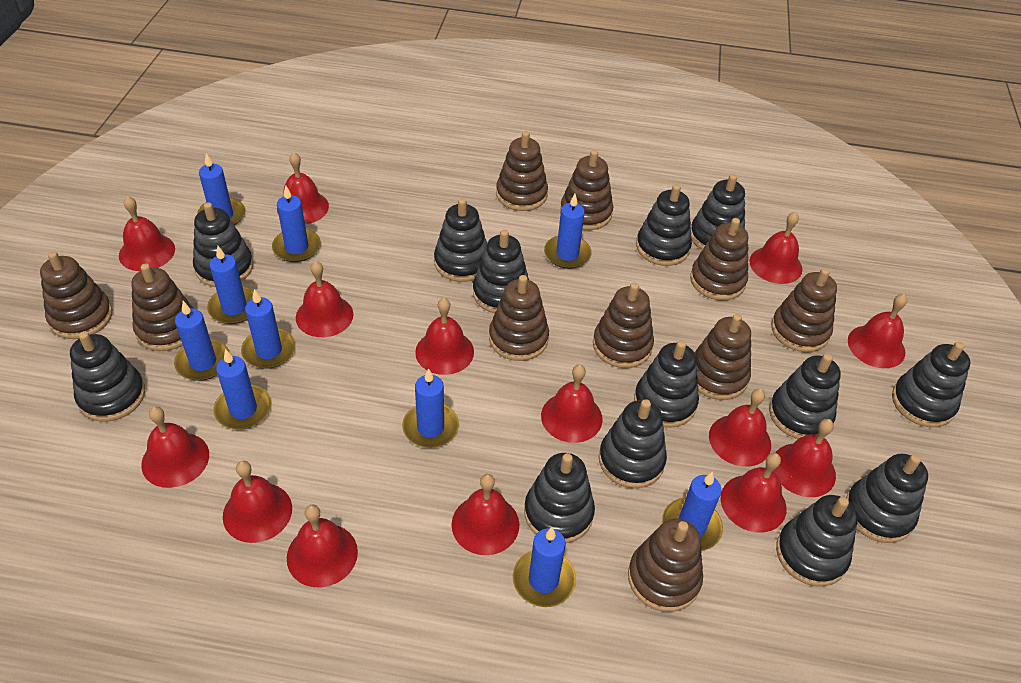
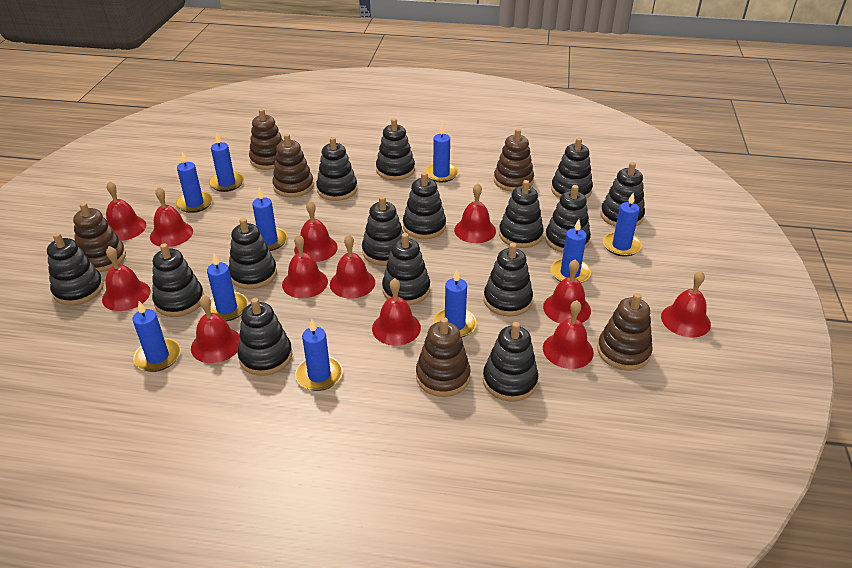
black stacking toy: [70,331,145,422] [193,202,253,287] [434,198,487,282] [473,230,529,313] [524,453,595,543] [599,399,667,488] [634,340,699,428] [636,184,692,266] [691,174,745,250] [769,353,841,439] [776,495,858,586] [846,454,928,543] [892,342,970,428] = 13 -> [47,233,104,305] [152,243,204,317] [229,218,277,289] [237,298,292,376] [316,137,357,201] [362,196,404,265] [376,118,415,180] [382,233,430,305] [403,172,446,239] [483,322,538,402] [484,243,533,316] [499,180,544,248] [545,185,591,253] [551,138,593,199] [601,162,645,227] = 15
brown stacking toy: [40,251,112,339] [131,263,194,351] [489,275,549,361] [496,131,548,211] [560,150,613,230] [593,283,654,368] [628,519,703,612] [690,218,748,300] [694,314,751,400] [771,268,837,352] = 10 -> [73,202,126,272] [249,109,283,170] [272,134,314,197] [416,317,470,397] [494,129,534,192] [597,293,653,371] = 6
red bell: [119,196,175,271] [141,406,209,488] [223,461,292,543] [277,152,329,224] [287,504,358,587] [296,261,353,337] [415,298,474,375] [452,474,519,555] [541,365,603,443] [709,389,771,467] [720,453,787,532] [749,211,802,284] [773,419,836,497] [848,294,907,368] = 14 -> [102,246,151,311] [106,181,146,241] [150,187,193,247] [191,295,240,363] [282,234,328,298] [294,201,338,262] [330,234,375,298] [372,278,421,346] [454,183,496,243] [543,259,591,323] [543,300,594,369] [661,271,711,338] = 12

